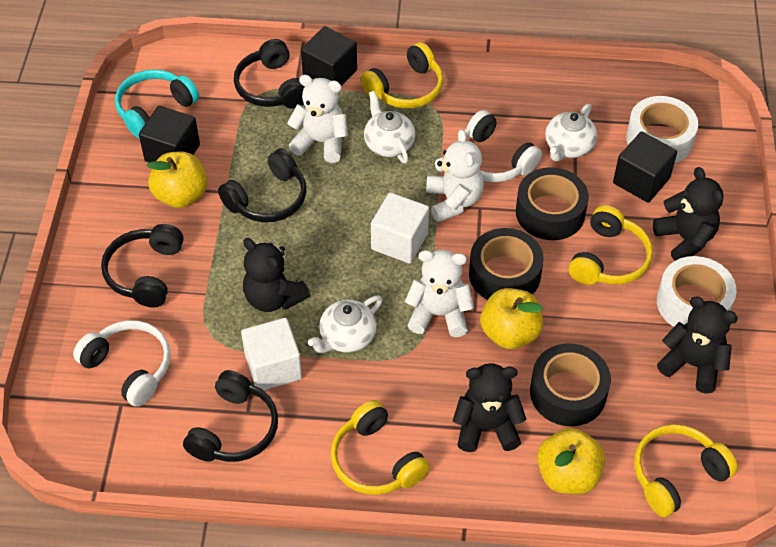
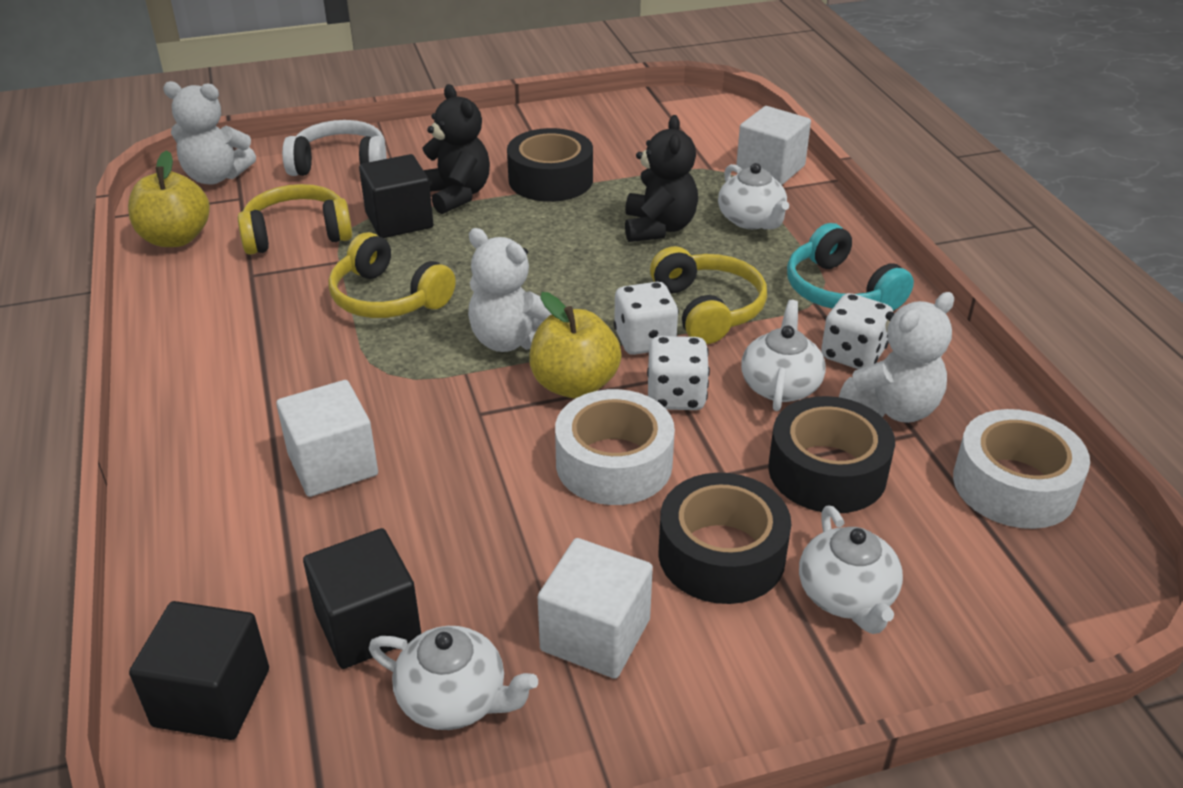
black headphones: [101,224,184,308] [183,370,278,462] [218,148,307,223] [234,39,305,109] = 4 -> none = 0
black teddy bear: [243,238,310,312] [453,363,527,452] [653,167,723,261] [657,297,738,394] = 4 -> [423,84,490,214] [625,115,698,242] = 2
white cube: [241,318,302,390] [371,192,429,264] = 2 -> [276,380,378,497] [538,538,653,679] [736,106,811,185] = 3
white dice: none = 0 -> [613,282,679,355] [647,336,710,410] [821,293,893,369] = 3
white headphones: [73,320,171,407] [457,110,542,182] = 2 -> [282,120,387,176] = 1
white teapot: [308,295,383,353] [364,91,415,164] [545,104,597,161] = 3 -> [369,626,538,730] [718,163,789,229] [741,300,826,411] [799,506,903,634] = 4
yellow apple: [147,151,208,208] [480,288,543,349] [537,428,605,494] = 3 -> [128,150,210,247] [529,292,622,399] = 2
yellow headphones: [330,400,430,495] [361,42,444,109] [568,205,653,285] [634,424,738,517] = 4 -> [238,184,352,255] [328,232,456,318] [650,246,767,344] = 3

